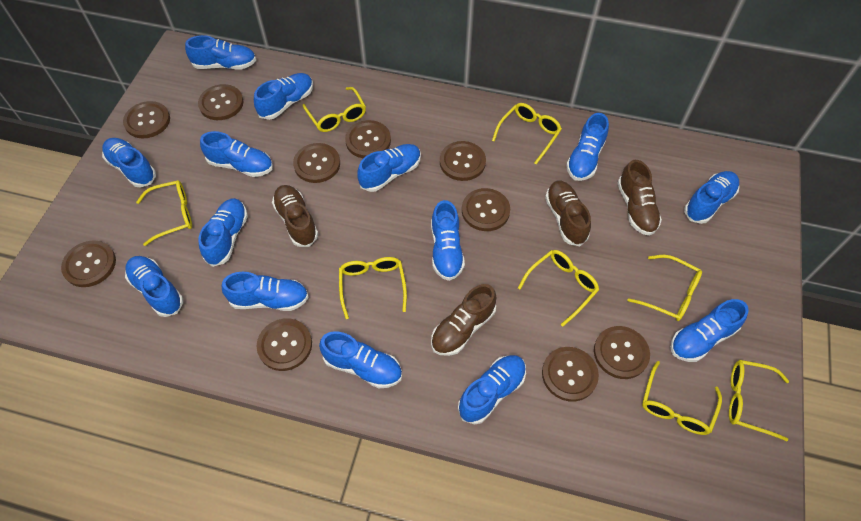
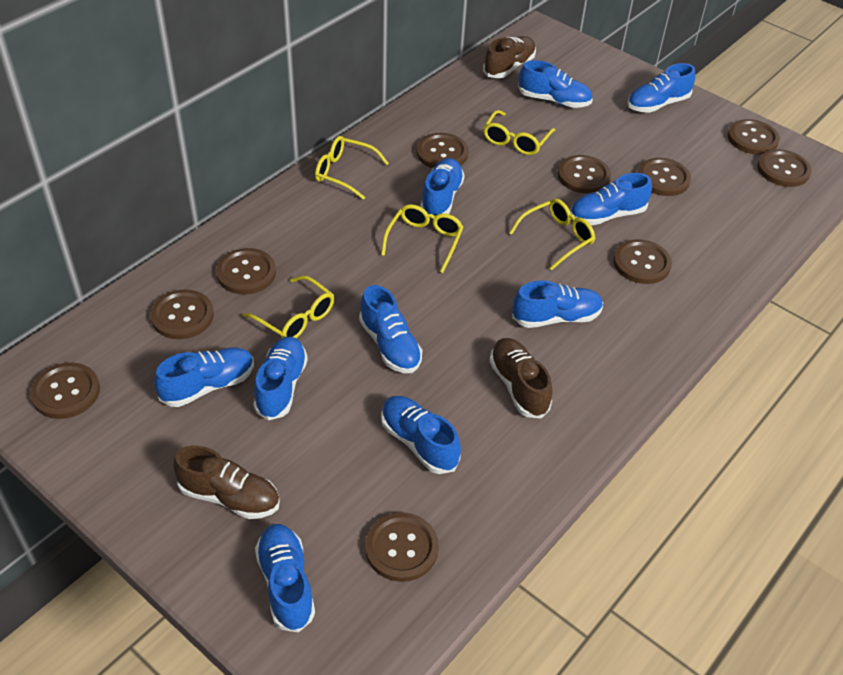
blue shoe: [102,138,156,188] [125,256,183,317] [185,35,256,70] [198,198,248,267] [200,131,273,177] [222,272,309,311] [254,73,313,120] [319,331,402,388] [357,144,421,192] [431,200,465,281] [458,355,526,424] [566,113,609,181] [670,299,749,362] [684,171,740,224] = 14 -> [154,348,254,407] [253,337,308,420] [255,524,315,633] [359,285,422,373] [381,396,461,474] [420,158,465,219] [512,280,603,328] [518,60,593,108] [570,173,652,225] [627,63,695,113] = 10
brown shoe: [272,185,318,247] [431,284,497,356] [545,181,591,246] [618,160,662,236] = 4 -> [173,446,280,519] [483,36,536,78] [489,338,552,418] = 3
yellow glasses: [136,180,192,246] [303,87,366,132] [339,257,407,319] [492,103,562,164] [518,250,599,327] [628,255,702,321] [642,361,722,435] [729,360,789,441] = 8 -> [243,276,334,338] [315,136,389,200] [381,204,463,273] [483,110,555,155] [509,199,595,270] = 5

